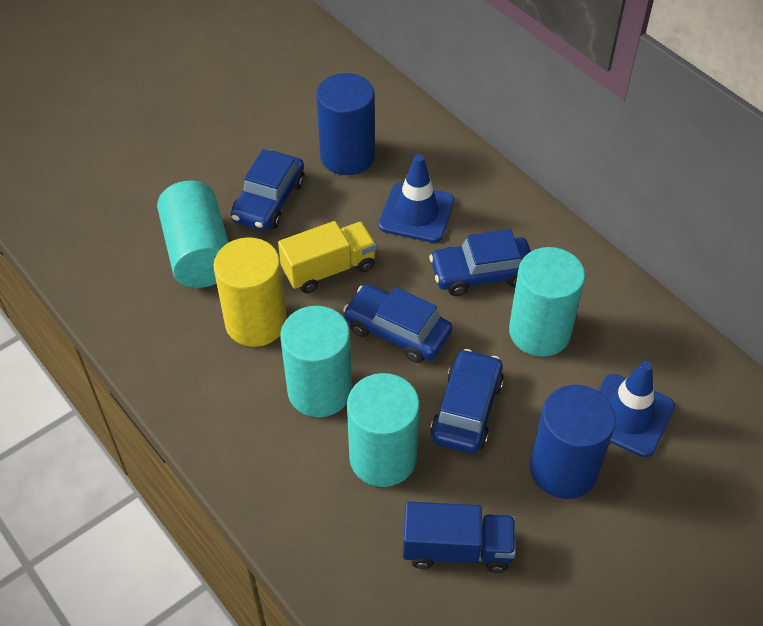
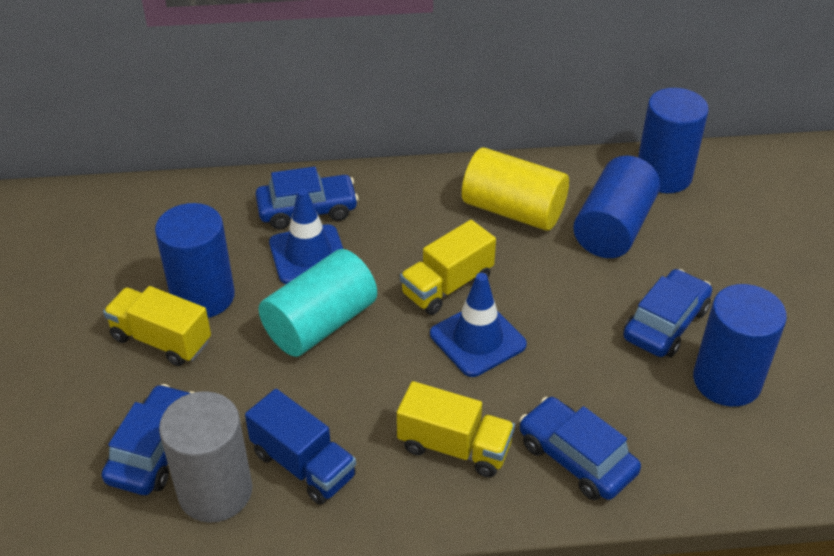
blue cylinder: [316,73,375,175] [530,385,616,499] = 2 -> [155,203,235,318] [573,156,660,258] [638,88,709,193] [693,284,787,407] = 4
grey cylinder: none = 0 -> [159,391,252,523] = 1
turquoise cylinder: [157,181,229,288] [280,306,352,417] [347,373,420,487] [509,247,585,357] = 4 -> [259,249,377,357] = 1
yellow truck: [278,221,377,293] = 1 -> [103,286,211,366] [397,381,515,478] [400,220,496,315] = 3

